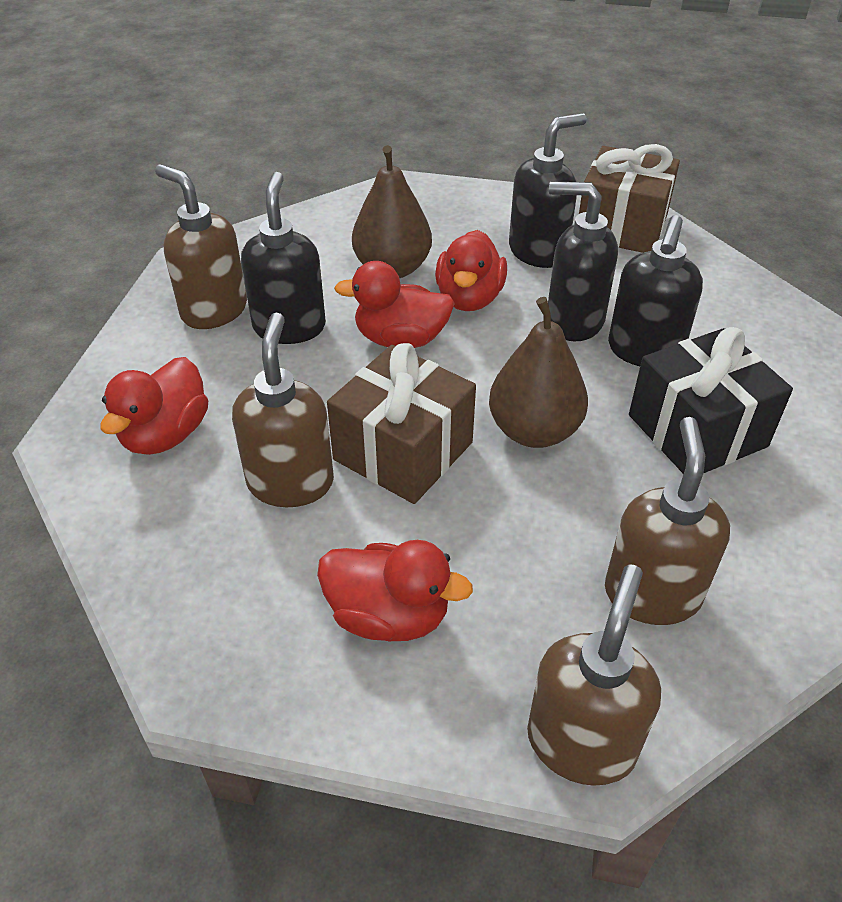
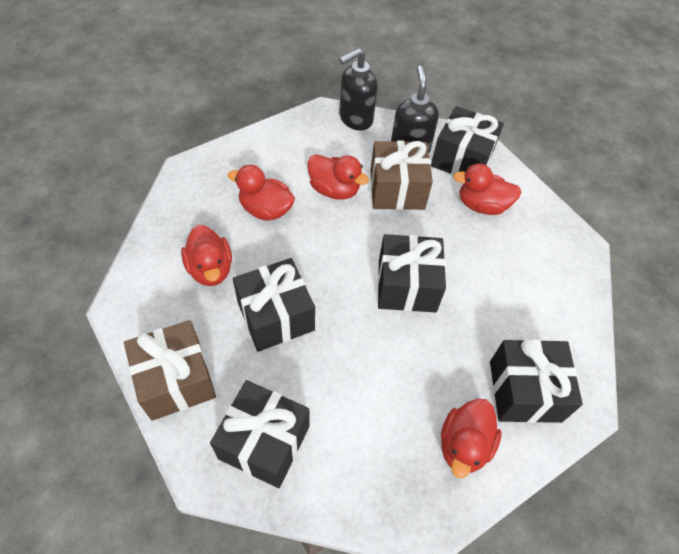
black gift: [629,327,793,474] = 1 -> [210,380,309,488] [233,258,315,352] [378,234,446,312] [431,106,504,175] [490,340,583,423] = 5
black soap dispenser: [241,172,326,344] [509,113,587,268] [548,181,618,341] [608,215,703,366] = 4 -> [339,48,378,131] [391,66,439,152] = 2
brown pear: [352,145,432,278] [489,297,588,448] = 2 -> none = 0
brown soap dispenser: [155,164,247,329] [232,313,334,507] [527,564,661,786] [605,417,730,625] = 4 -> none = 0
red duck: [100,357,208,455] [317,540,473,641] [334,261,455,348] [435,230,507,311] = 4 -> [181,225,232,286] [228,165,295,221] [307,154,369,200] [441,398,502,478] [453,164,521,215] = 5

